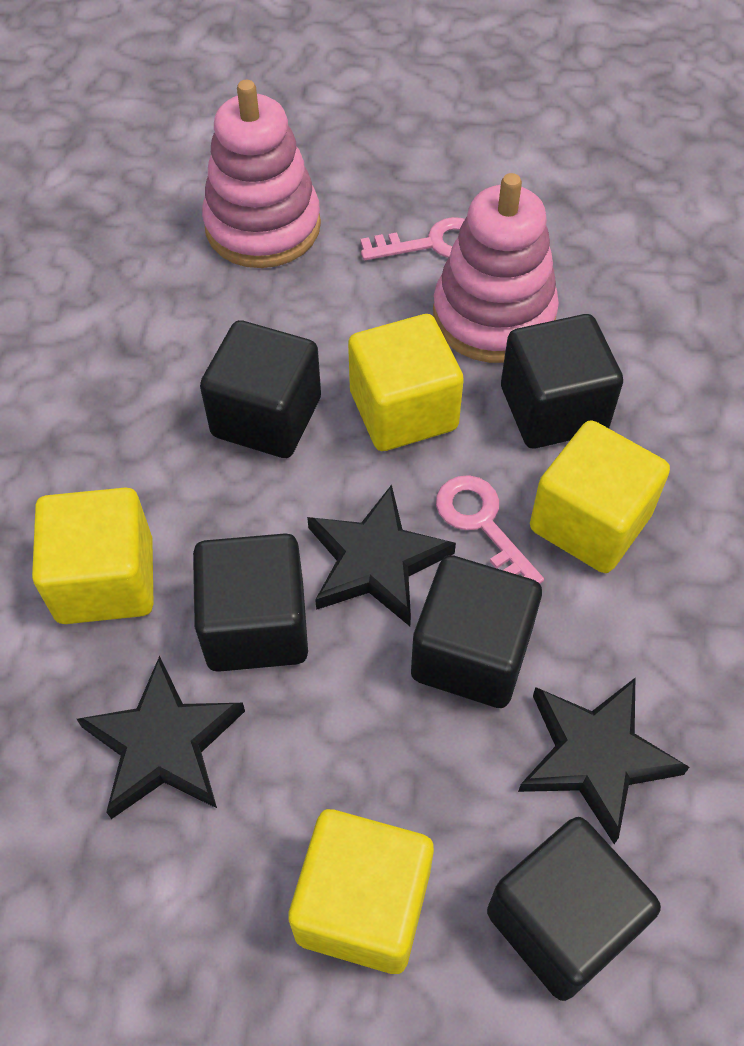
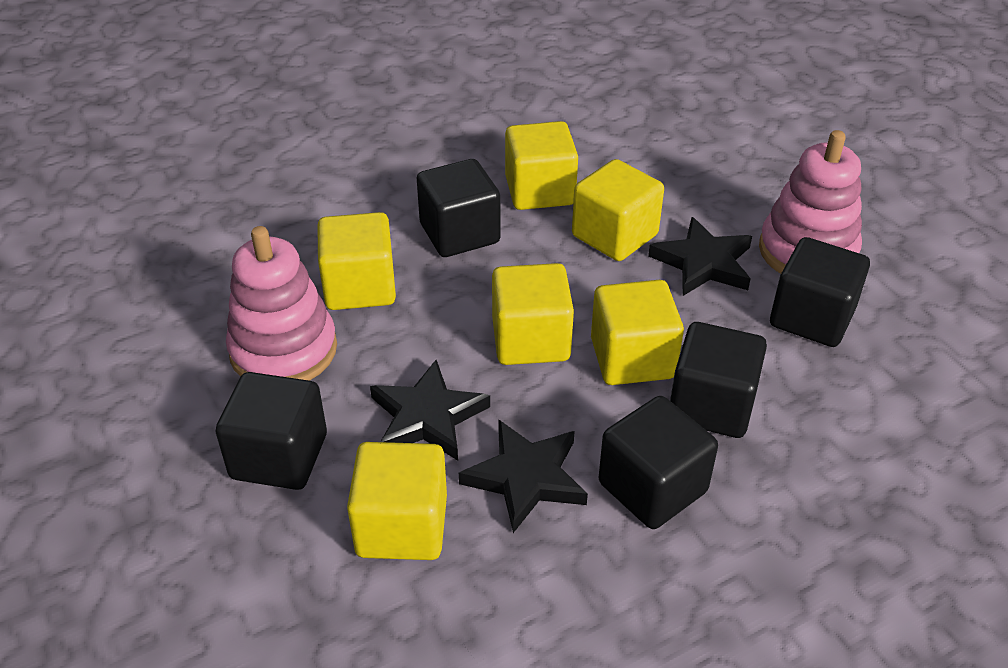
pink key: [360,217,465,260] [436,475,544,584] = 2 -> none = 0
yellow cube: [32,487,154,624] [288,809,434,974] [348,314,464,451] [530,420,670,573] = 4 -> [317,212,396,310] [347,442,447,560] [492,263,574,365] [505,121,578,210] [572,159,664,261] [591,280,684,385] = 6

